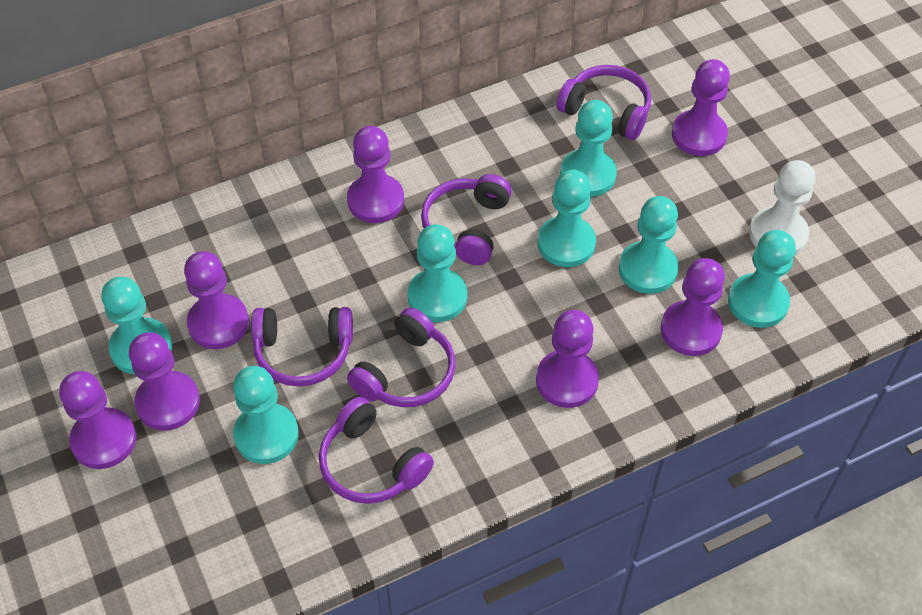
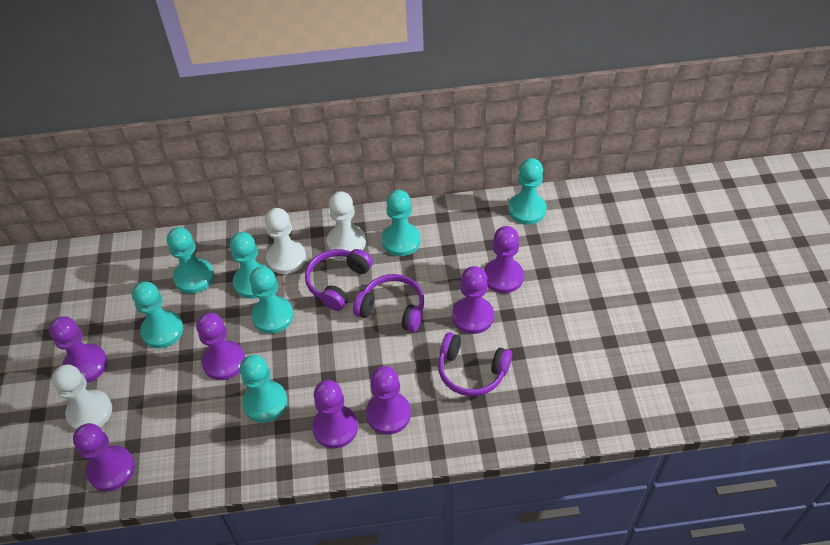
purple headphones: [251,307,353,387] [319,397,434,504] [347,307,456,407] [421,174,512,265] [557,65,651,140] = 5 -> [305,249,373,311] [353,274,424,332] [438,332,512,396] = 3
white pawn: [749,160,816,256] = 1 -> [52,364,112,430] [265,208,306,274] [327,191,366,258] = 3

